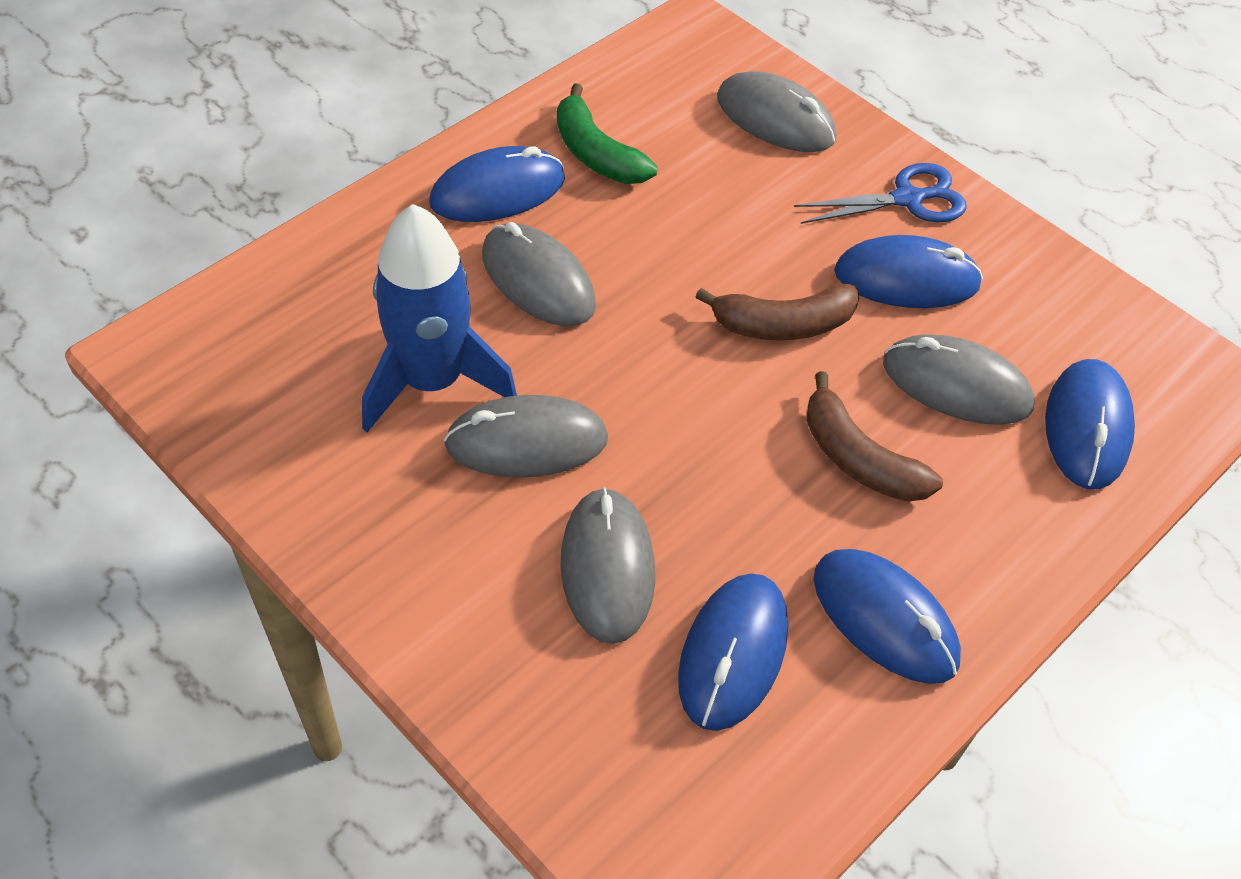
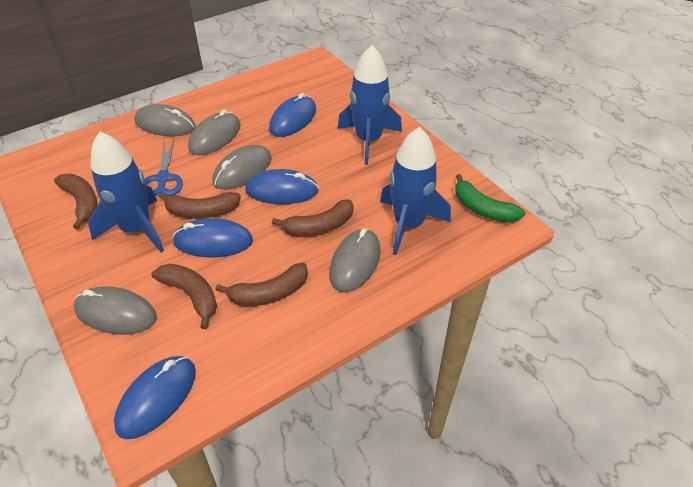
blue mouse: [429,146,565,222] [678,573,788,731] [814,549,961,684] [834,235,983,308] [1045,359,1135,489] = 5 -> [114,356,196,439] [172,218,253,258] [245,169,319,204] [269,93,316,137] = 4
blue rocket: [362,204,517,432] = 1 -> [88,132,164,252] [338,45,402,165] [380,127,451,255] = 3
brown banana: [695,284,859,340] [806,371,943,502] = 2 -> [54,174,98,229] [151,264,217,329] [158,192,241,219] [216,263,308,306] [272,199,354,237] = 5

